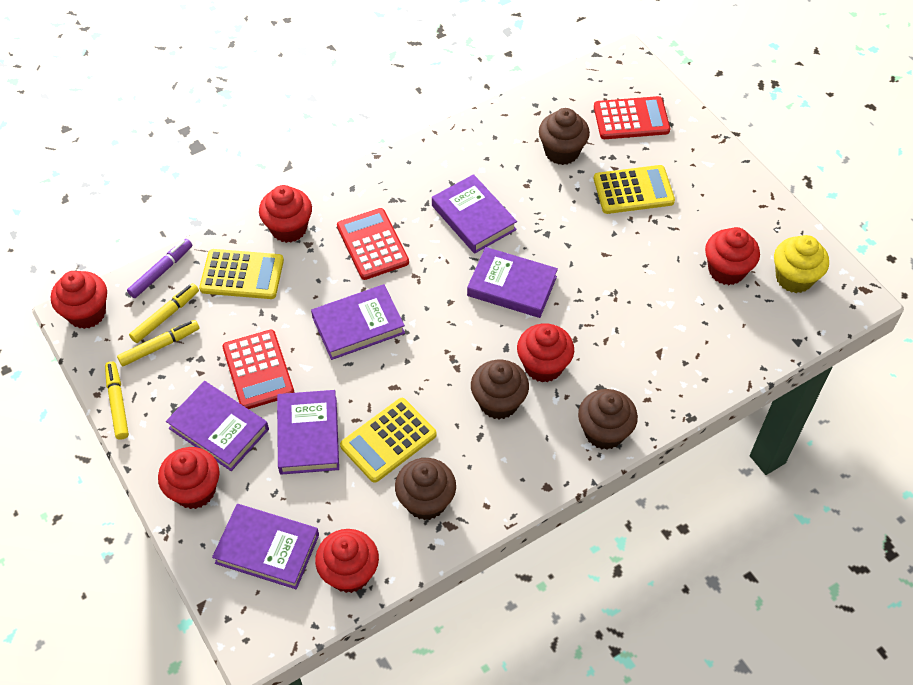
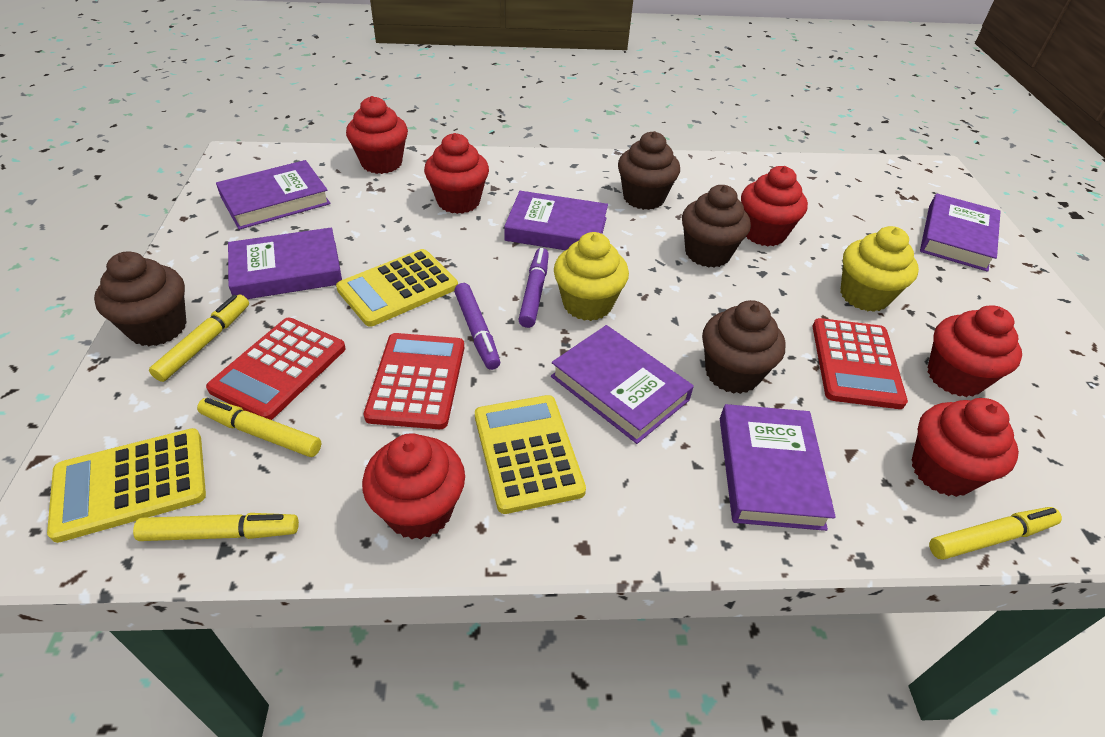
purple marker: [127,239,192,298] = 1 -> [454,283,500,370] [518,248,549,328] = 2
yellow cupcake: [774,235,829,293] = 1 -> [554,232,629,321] [840,226,919,312] = 2
yellow marker: [105,361,129,440] [117,320,200,366] [129,283,199,343] = 3 -> [133,513,299,541] [149,294,249,382] [197,398,321,457] [929,507,1062,560] = 4

